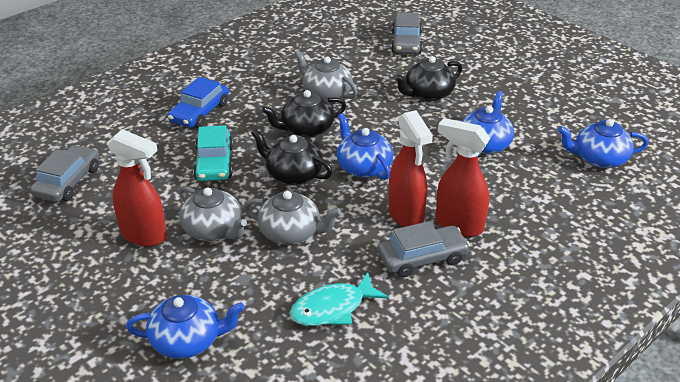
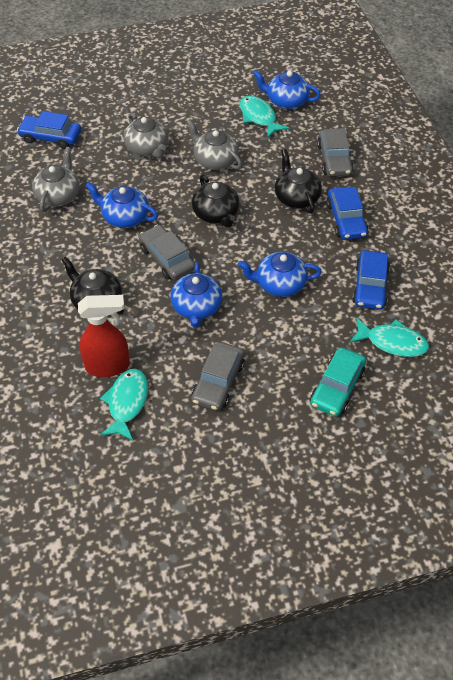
blue car: [168,77,229,128] = 1 -> [17,111,81,149] [326,187,368,240] [352,250,390,310] = 3
red spray bottle: [107,129,167,247] [388,110,433,227] [436,118,490,237] = 3 -> [78,295,130,377] = 1
turquoise fish: [290,272,389,326] = 1 -> [100,369,148,441] [240,95,289,137] [349,318,429,357] = 3

